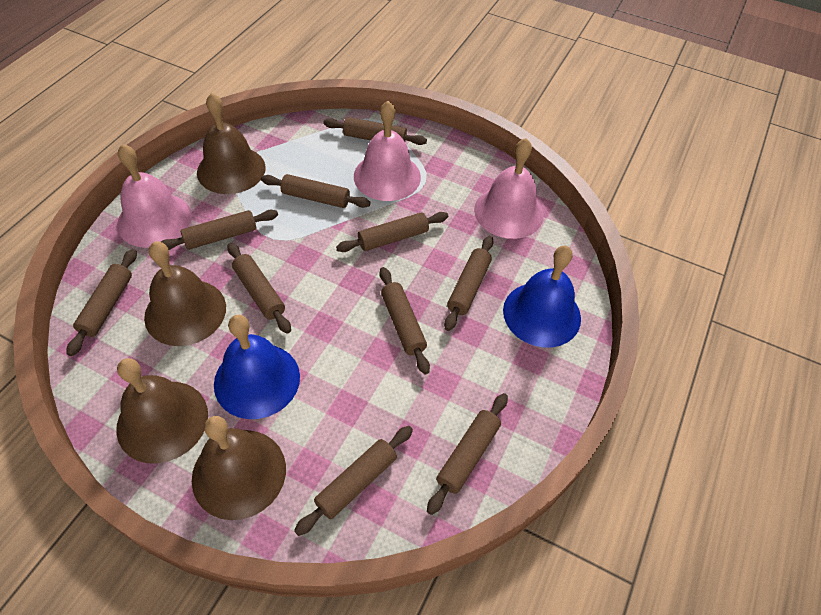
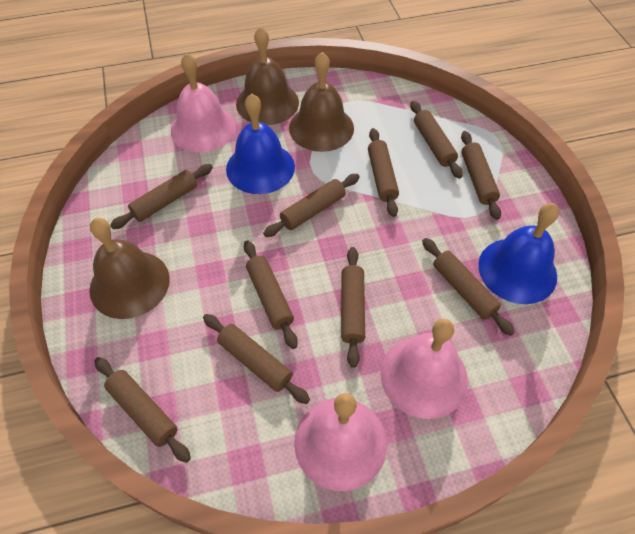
brown bell: [116,358,208,463] [144,241,226,346] [192,416,286,520] [197,93,266,194] = 4 -> [89,218,170,319] [236,26,299,125] [289,52,354,152] = 3

